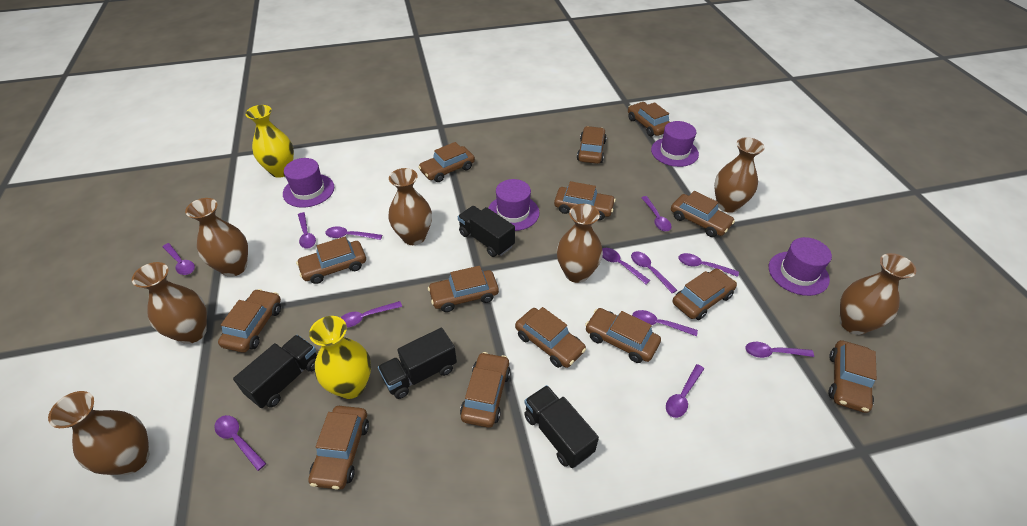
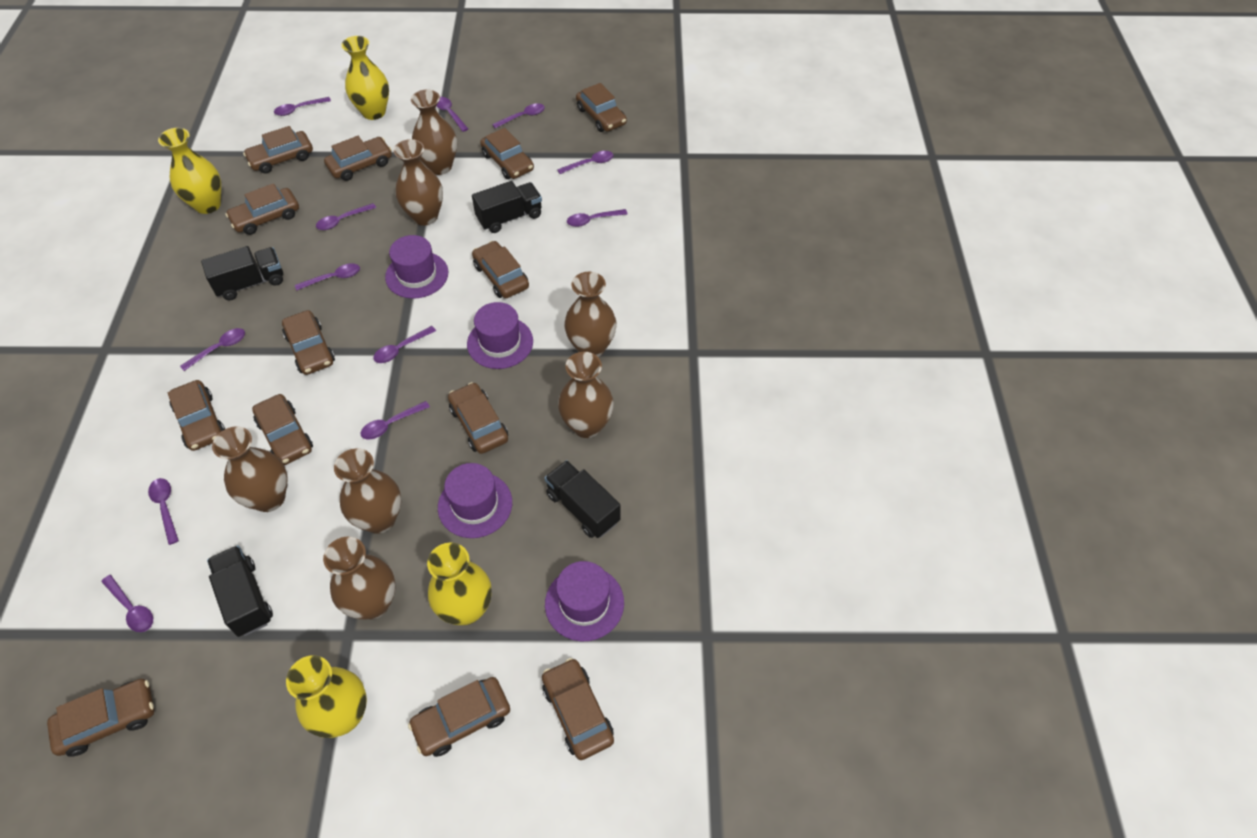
brown car: [218,289,281,353] [296,237,366,284] [308,406,369,490] [418,142,475,182] [428,266,499,312] [460,352,511,428] [515,307,586,368] [554,181,616,220] [577,126,607,164] [585,308,661,363] [628,102,670,136] [671,191,735,237] [673,269,737,320] [829,340,877,413] = 14 -> [47,679,154,757] [168,380,225,451] [226,183,299,235] [243,126,313,174] [252,394,313,465] [282,310,335,375] [324,136,392,181] [408,677,510,757] [448,382,508,454] [472,241,529,298] [480,128,534,179] [542,658,614,760] [576,83,627,132] = 13
yellow vase: [245,105,294,178] [309,316,371,399] = 2 -> [158,128,221,214] [286,655,367,738] [341,36,389,120] [427,542,492,625] = 4

